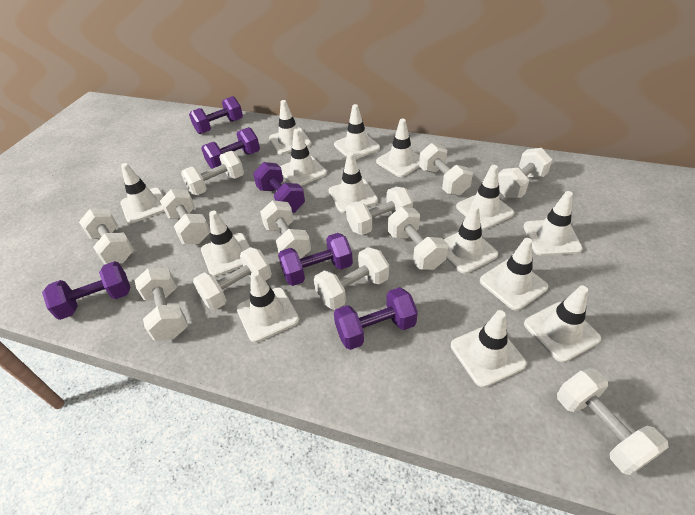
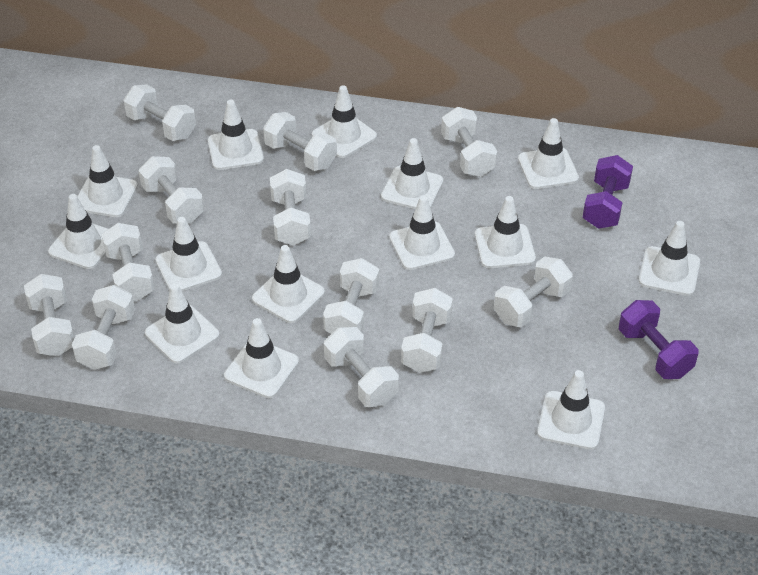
purple dumbbell: [42,261,130,320] [189,96,243,134] [201,127,260,169] [253,162,305,213] [278,233,353,286] [334,287,418,350] = 6 -> [583,155,633,229] [619,300,699,379] = 2

